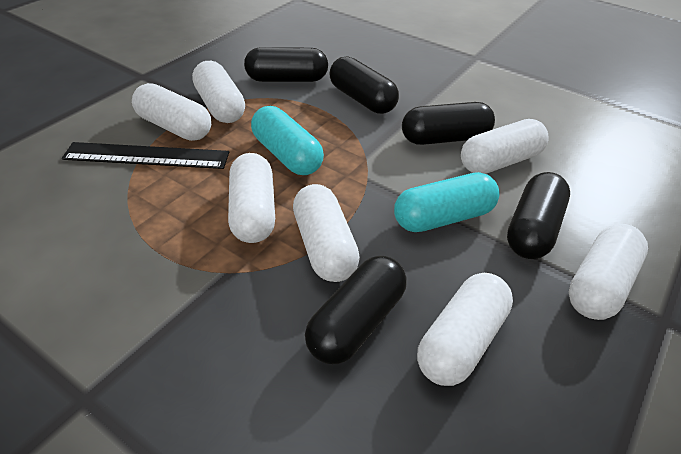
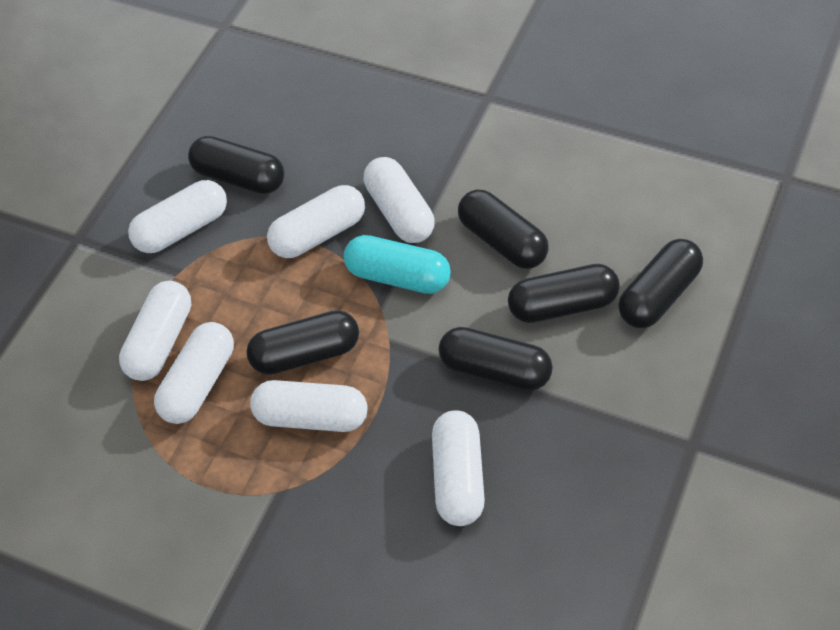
black capsule: [244,47,328,82] [305,255,407,364] [329,56,399,114] [402,102,495,145] [507,172,570,259] = 5 -> [188,136,284,194] [246,310,359,375] [439,327,553,391] [458,189,549,269] [508,264,620,323] [618,239,703,328] = 6
black ruler: [62,142,229,169] = 1 -> none = 0
turquoise capsule: [251,106,324,175] [394,172,500,232] = 2 -> [344,235,451,294] = 1

